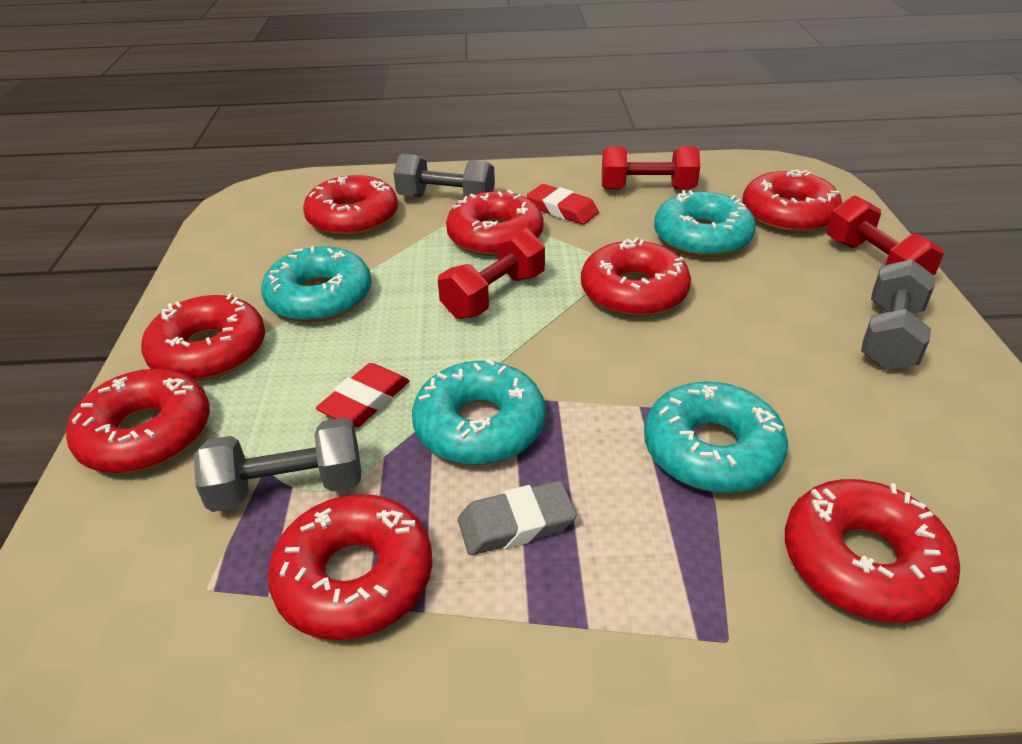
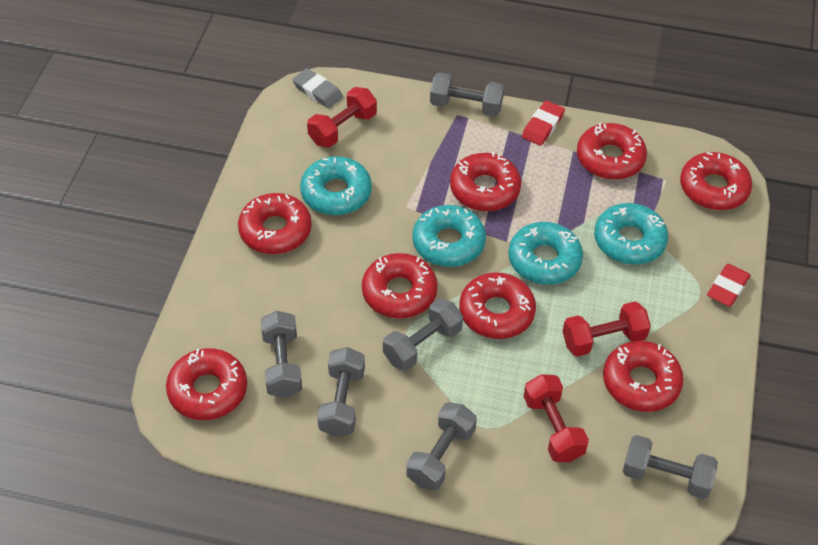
grey dumbbell: [194,418,361,512] [393,154,495,197] [861,259,935,370] = 3 -> [261,311,302,398] [317,347,365,437] [383,298,463,371] [406,402,477,491] [430,72,504,116] [623,435,718,499] = 6

